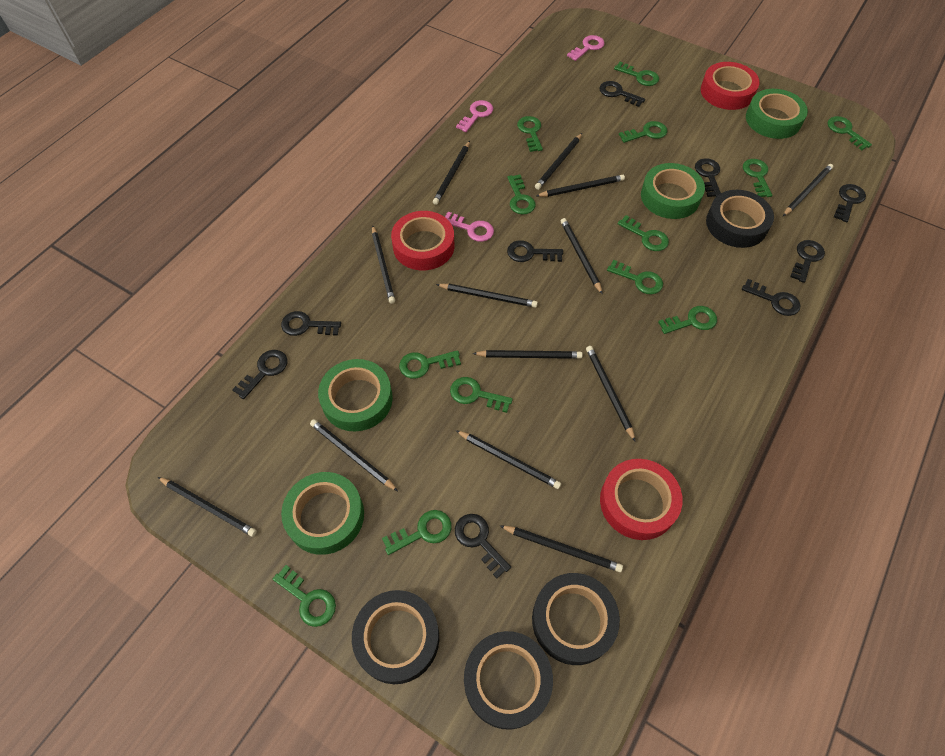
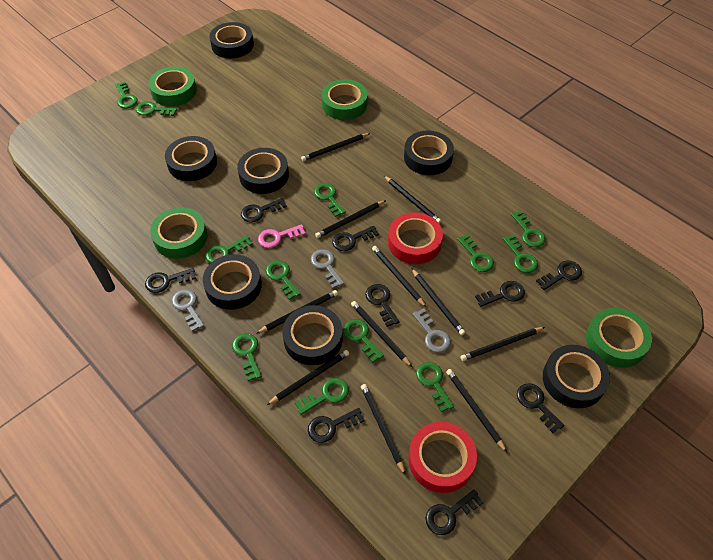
black pencil: [158,477,257,537] [310,419,398,491] [372,225,395,304] [433,141,470,205] [436,284,538,308] [456,430,561,489] [472,350,583,359] [500,526,623,572] [535,133,582,190] [536,175,625,197] [561,218,602,294] [586,346,635,441] [783,164,833,216] = 13 -> [256,290,338,334] [267,350,349,405] [301,133,370,161] [315,200,386,238] [351,301,412,367] [361,384,406,475] [372,246,427,308] [384,176,441,224] [411,268,466,335] [446,369,507,452] [460,327,545,361] = 11
black tape: [352,590,439,684] [464,631,553,730] [532,573,620,665] [706,190,774,248] = 4 -> [165,136,217,181] [203,254,262,310] [209,22,254,59] [237,148,289,194] [282,305,343,365] [404,130,454,175] [543,345,610,408] = 7
green key: [273,565,336,627] [382,510,452,555] [399,350,461,379] [450,377,513,413] [507,174,536,215] [517,116,543,152] [607,260,663,294] [614,62,659,86] [618,215,669,251] [619,121,667,143] [658,306,717,334] [743,159,772,197] [827,116,872,150] = 13 -> [115,81,137,108] [136,101,177,116] [205,235,253,263] [232,333,262,381] [265,260,301,300] [295,378,349,415] [314,183,346,217] [343,319,384,363] [416,362,454,412] [457,234,494,272] [503,234,538,273] [511,210,546,247] = 12
grey key: none = 0 -> [172,289,204,332] [311,249,344,289] [413,308,451,353] = 3
pink key: [445,212,494,242] [456,100,493,132] [567,35,605,61] = 3 -> [258,224,306,248] = 1
red tape: [391,211,454,270] [600,459,683,540] [701,62,760,110] = 3 -> [388,213,443,264] [408,422,477,493] = 2

